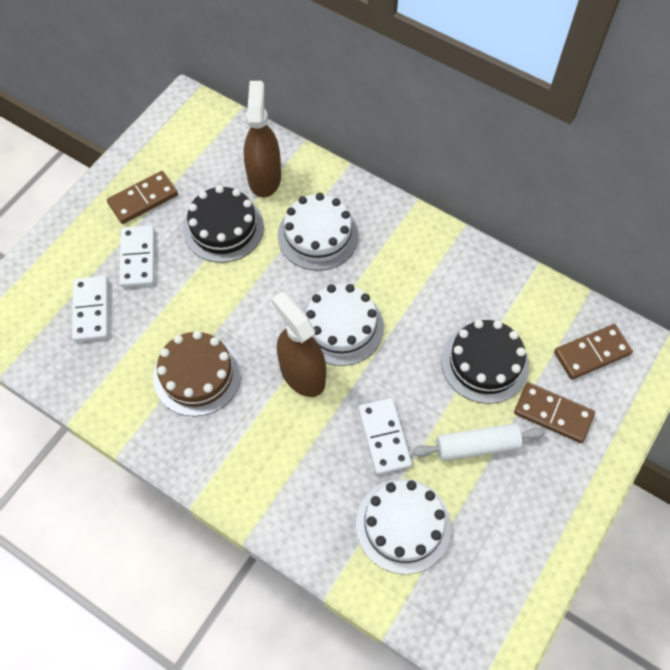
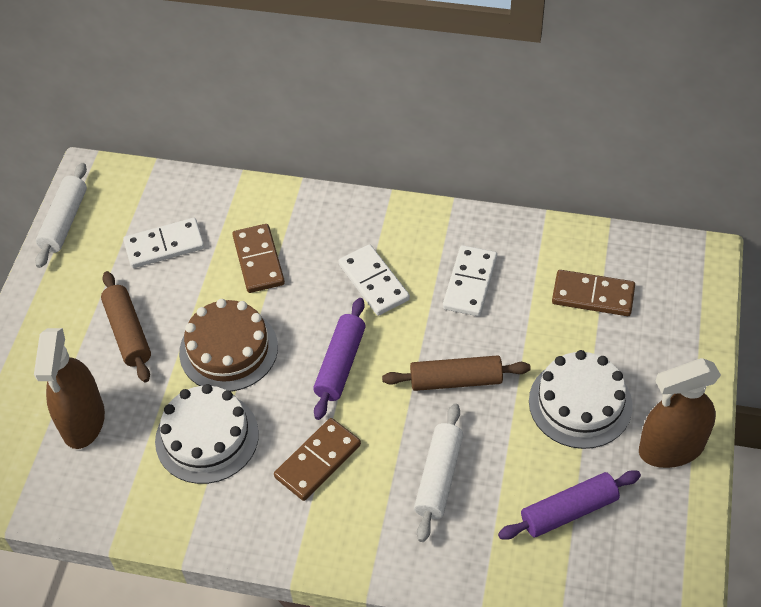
black cake: [183,185,264,263] [441,320,529,404] = 2 -> none = 0
brown rolling pin: none = 0 -> [101,271,151,382] [382,355,531,391] = 2
purple rolling pin: none = 0 -> [313,298,365,420] [498,470,641,540] = 2
white cake: [278,193,359,271] [303,284,384,366] [356,479,451,574] = 3 -> [155,384,259,484] [529,350,633,449] = 2
white rolling pin: [412,423,545,461] = 1 -> [35,163,87,268] [414,403,463,542] = 2

